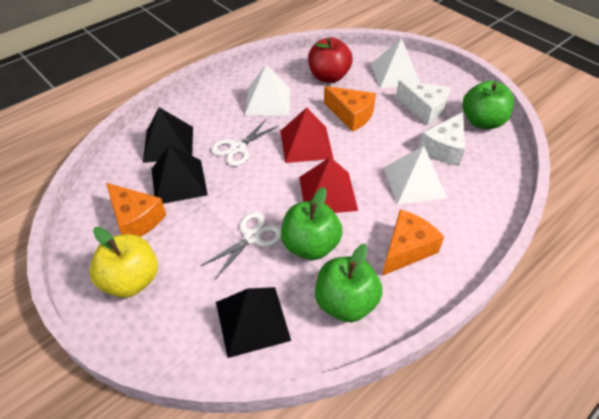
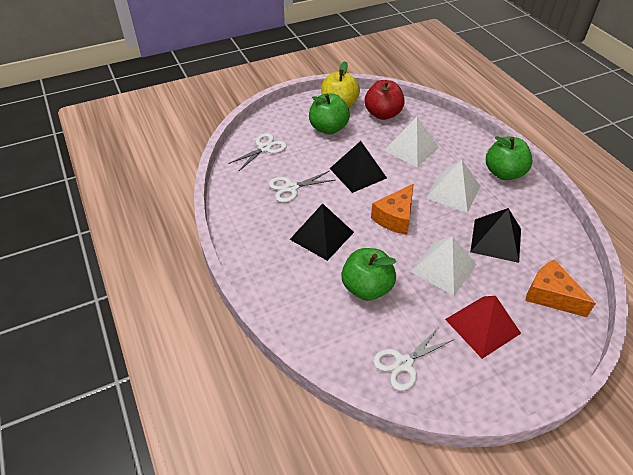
orange cheese: [106,183,166,237] [324,86,376,132] [382,209,444,276] = 3 -> [371,184,413,235] [525,260,596,317] = 2
red pyramid: [280,108,334,163] [299,157,358,213] = 2 -> [445,296,521,359] = 1
white cheese: [396,80,451,125] [419,112,465,166] = 2 -> none = 0
white scissors: [201,212,281,279] [211,120,279,166] = 2 -> [228,133,287,172] [268,171,335,203] [373,326,453,391] = 3

